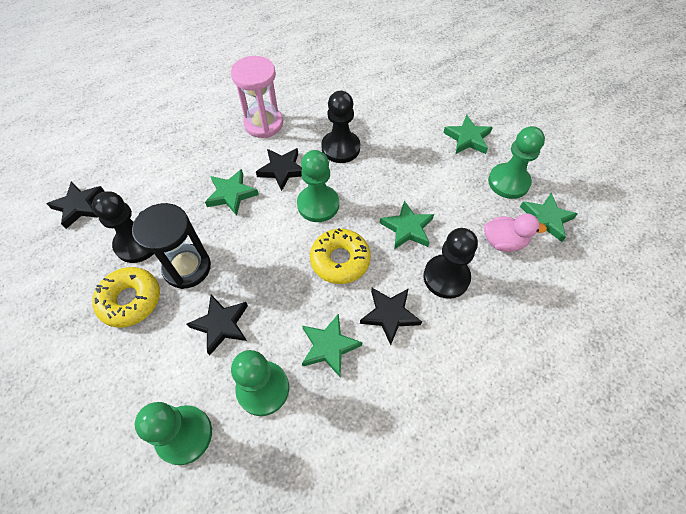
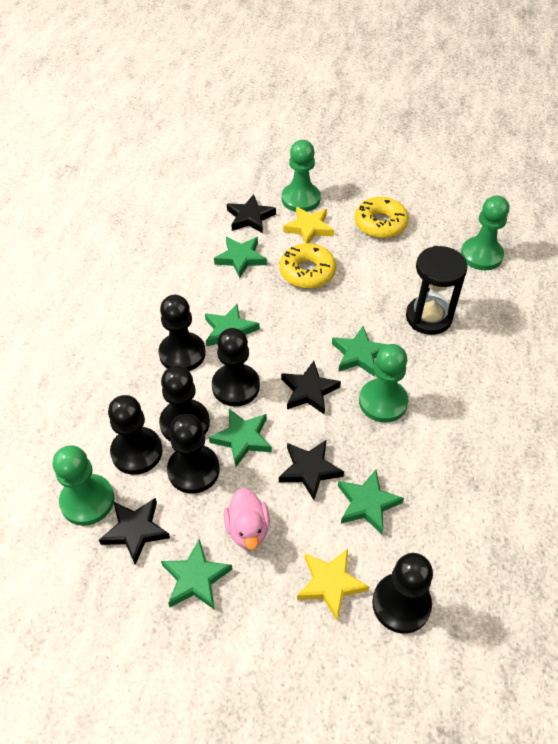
black pawn: [92,191,154,263] [321,91,360,163] [423,228,478,299] = 3 -> [108,395,163,475] [158,295,206,371] [159,366,210,442] [167,414,220,494] [212,328,260,406] [372,553,433,634] = 6
green star: [205,169,259,216] [302,313,362,377] [380,201,434,249] [443,115,493,154] [520,193,578,242] = 5 -> [161,539,233,610] [205,304,260,347] [209,409,272,467] [214,237,267,278] [332,326,388,377] [338,470,404,534] = 6
pink hourglass: [231,56,283,138] = 1 -> none = 0
yellow star: none = 0 -> [283,207,334,243] [297,549,369,620] = 2

